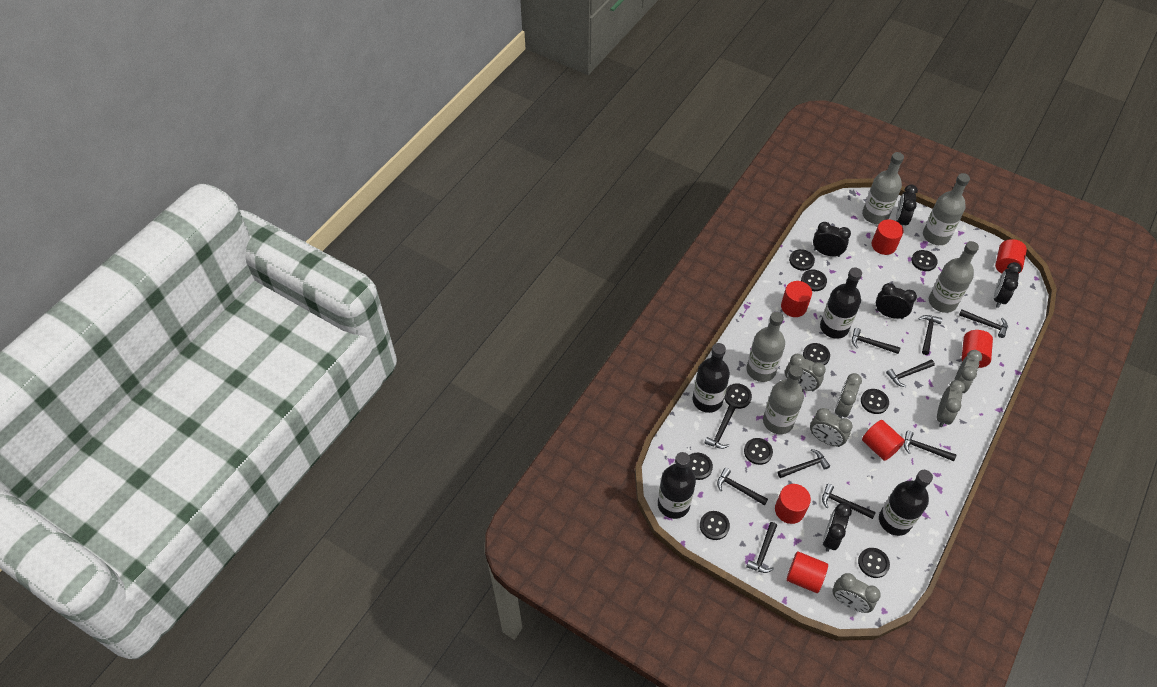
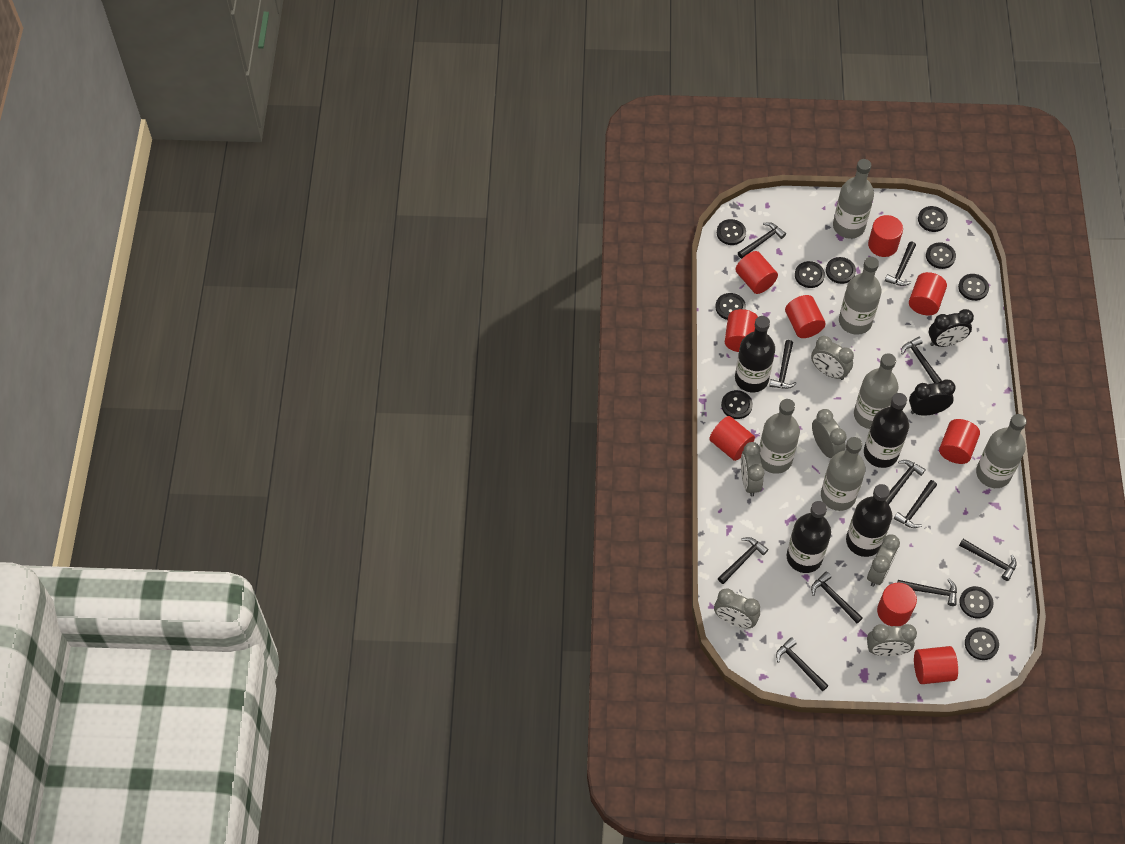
black clock: [813,222,851,257] [823,503,852,552] [876,283,917,319] [896,185,918,227] [994,262,1021,308] = 5 -> [909,380,956,416] [929,309,974,347] = 2
black hammer: [704,405,736,449] [717,468,768,506] [746,522,777,573] [778,449,830,478] [822,484,876,519] [852,328,901,354] [886,360,935,387] [904,431,956,461] [918,315,942,355] [959,310,1007,338] = 10 -> [718,537,768,584] [738,222,786,259] [769,340,797,389] [776,637,829,692] [811,571,863,623] [885,242,916,286] [886,460,926,504] [894,480,937,528] [897,578,957,606] [901,337,942,383] [959,539,1017,581] = 11
grey bottle: [746,312,785,382] [763,365,804,434] [862,152,904,224] [923,173,970,245] [929,241,979,313] = 5 -> [759,399,800,474] [821,437,866,511] [833,159,874,239] [839,257,882,335] [854,353,899,429] [976,414,1027,488] = 6
red cylinder: [775,484,811,524] [781,281,812,317] [787,551,828,593] [862,420,905,461] [872,219,904,255] [962,330,993,368] [995,239,1027,273] = 7 -> [709,416,755,461] [725,309,758,352] [735,251,778,294] [785,295,826,338] [868,215,903,257] [877,583,917,626] [909,272,947,316] [914,646,958,684] [939,419,980,464] = 9

